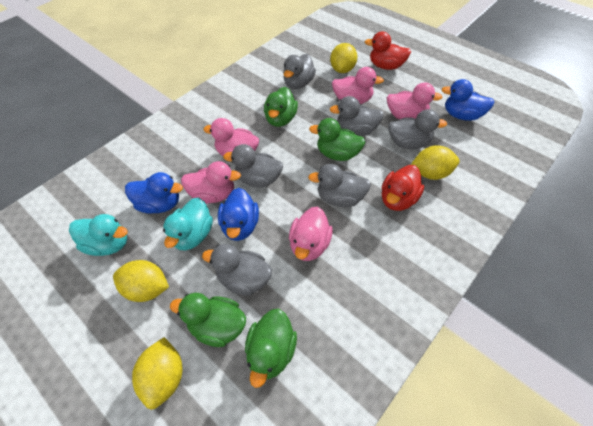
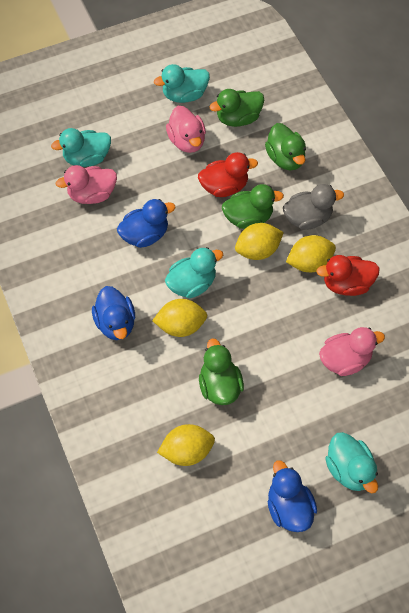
grey duck: [202,244,272,296] [223,144,283,188] [283,54,316,89] [308,164,371,207] [329,96,384,136] [388,109,447,149] = 6 -> [283,184,344,230] = 1
pink duck: [181,161,241,204] [204,118,259,156] [289,207,333,261] [332,67,384,104] [387,83,442,119] = 5 -> [55,165,117,204] [166,106,206,153] [319,327,385,376] = 3
turquoise duck: [69,214,128,256] [163,198,213,251] = 2 -> [51,128,111,167] [154,64,210,103] [165,247,223,298] [325,432,378,493] = 4

